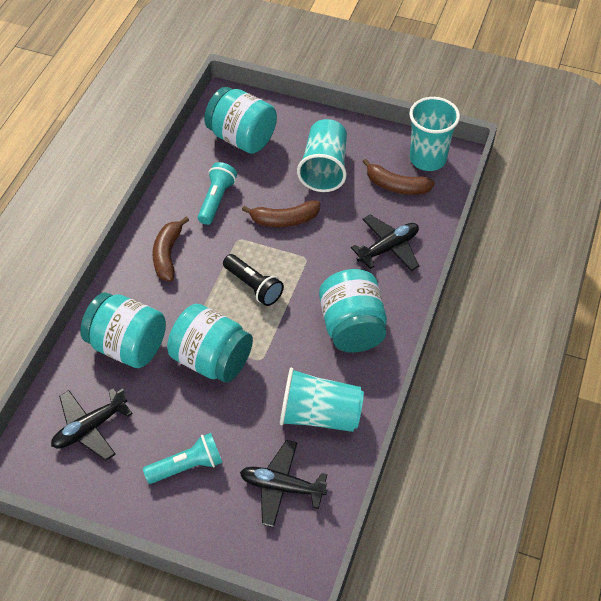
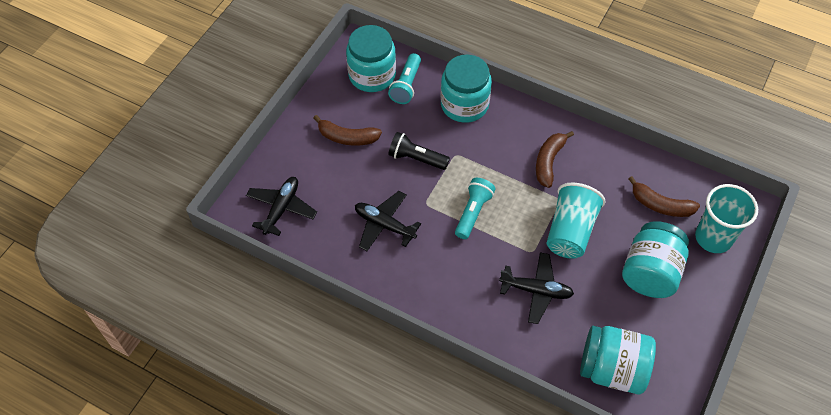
turquoise cup: [280,368,364,432] [297,119,347,192] [409,97,460,171] = 3 -> [546,183,606,259] [695,184,758,253] = 2

